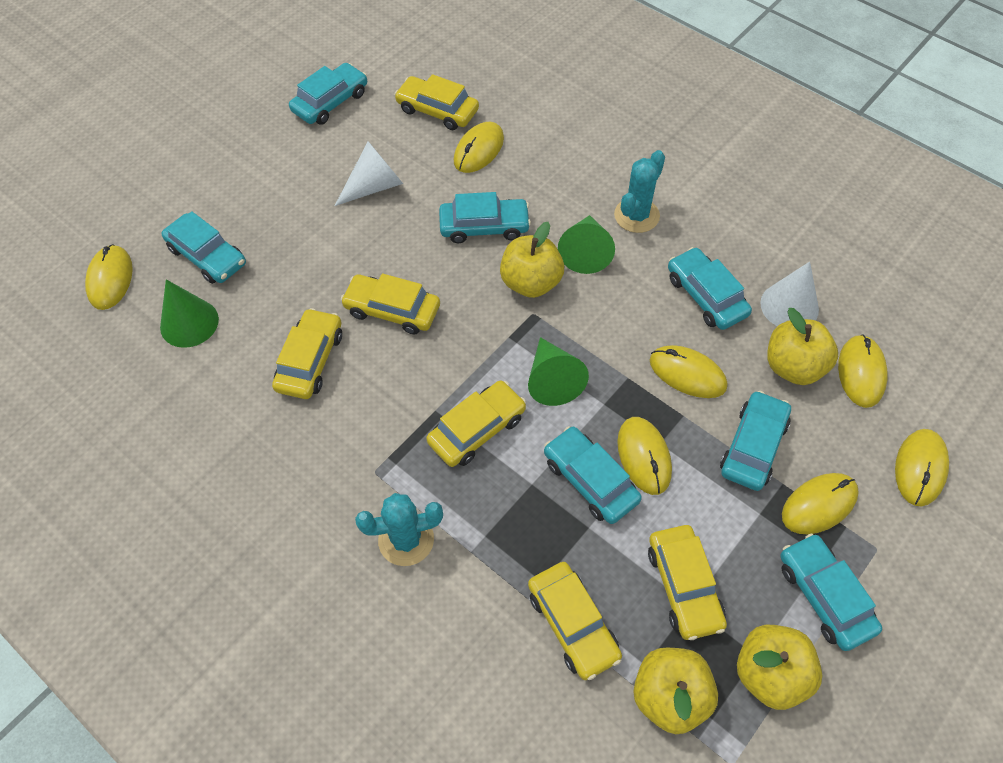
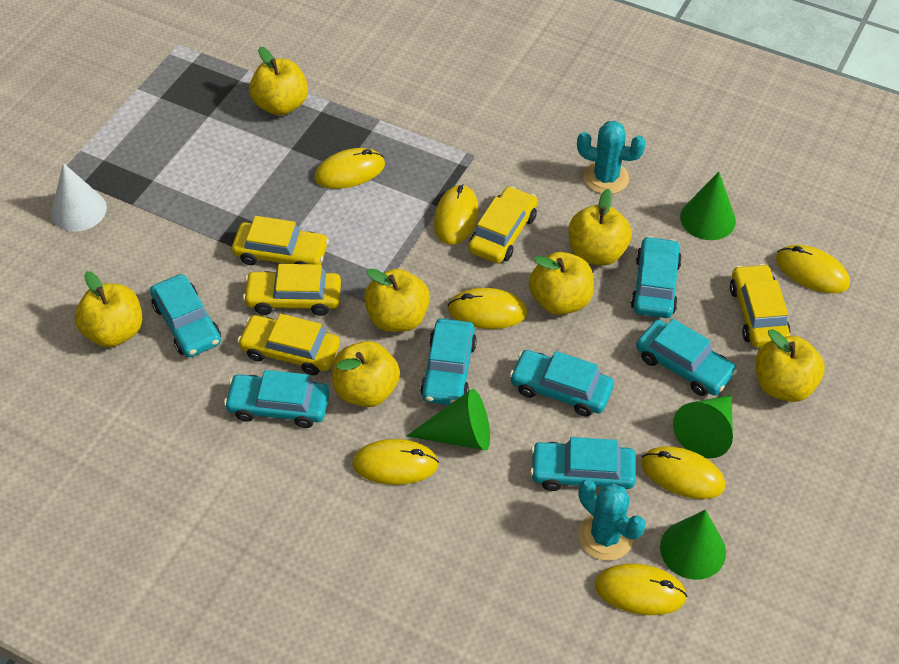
green cone: [160,279,219,348] [528,337,589,406] [558,215,615,274] = 3 -> [407,389,490,450] [660,510,726,580] [673,395,733,458] [680,172,736,240] = 4
white cone: [335,141,403,206] [760,262,819,326] = 2 -> [51,163,107,232] = 1
yellow apple: [500,222,564,298] [633,648,718,734] [737,625,822,710] [767,308,838,385] = 4 -> [75,271,143,347] [249,47,308,116] [332,341,400,407] [364,268,430,332] [529,252,594,315] [569,189,632,266] [755,329,825,402] = 7
yellow car: [272,308,342,399] [340,274,440,334] [394,74,479,130] [426,381,526,467] [528,562,622,680] [648,525,727,640] = 6 -> [232,216,329,265] [237,314,340,375] [243,264,341,316] [468,186,538,263] [730,264,791,347] = 5

